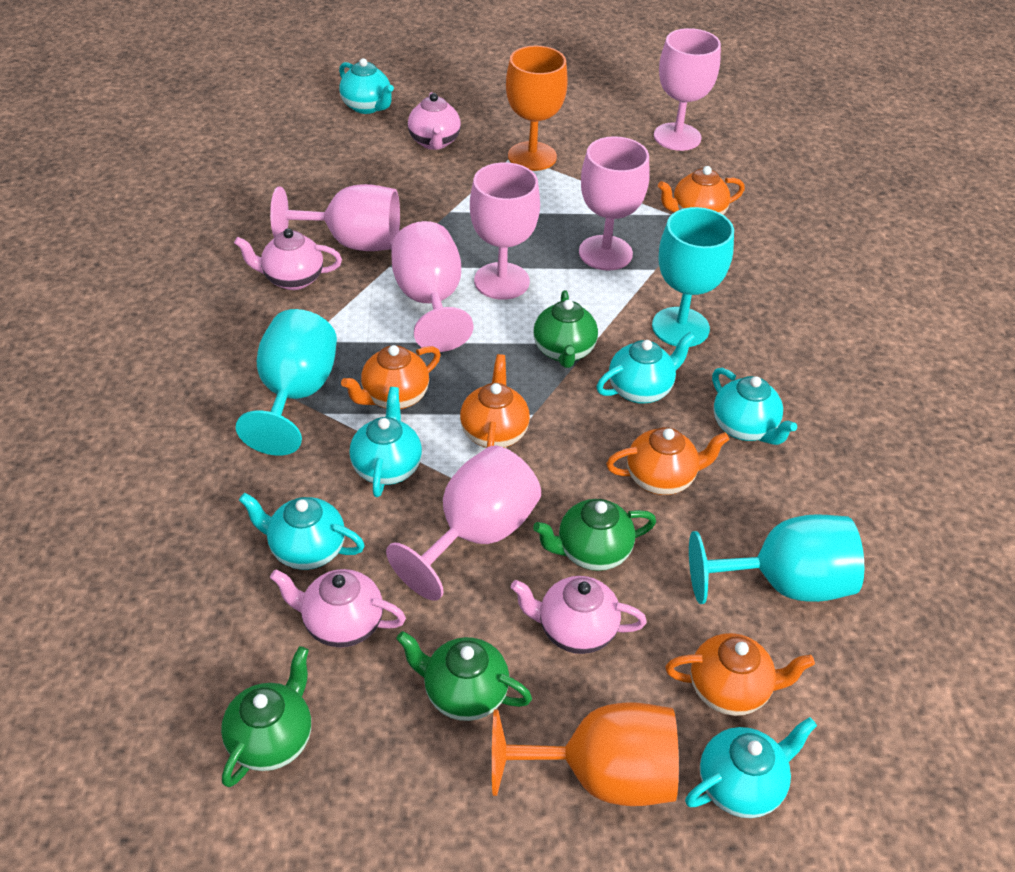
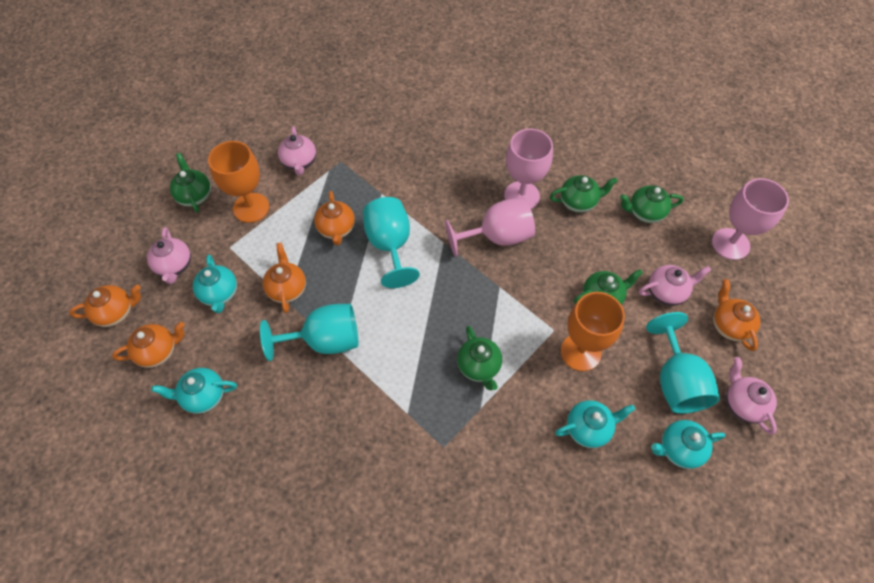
green teapot: [221,646,311,787] [396,631,532,721] [533,290,598,368] [533,499,656,571] = 4 -> [170,153,211,213] [457,326,502,390] [550,175,618,213] [574,269,643,305] [620,185,683,223] = 5
pink goblet: [270,184,400,251] [386,446,541,601] [391,221,473,352] [470,162,540,300] [579,136,650,270] [654,28,721,151] = 6 -> [445,198,535,257] [504,129,553,209] [712,178,789,260] = 3
turquoise teapot: [239,493,365,570] [339,58,394,114] [349,387,422,497] [597,332,695,404] [685,717,817,818] [712,368,797,445] = 6 -> [151,368,237,414] [193,255,237,313] [555,400,635,448] [651,420,725,469] = 4

